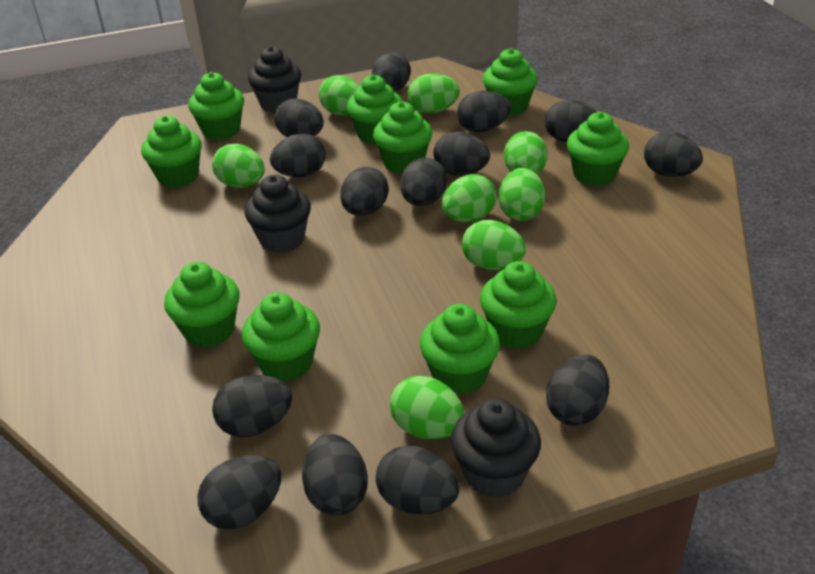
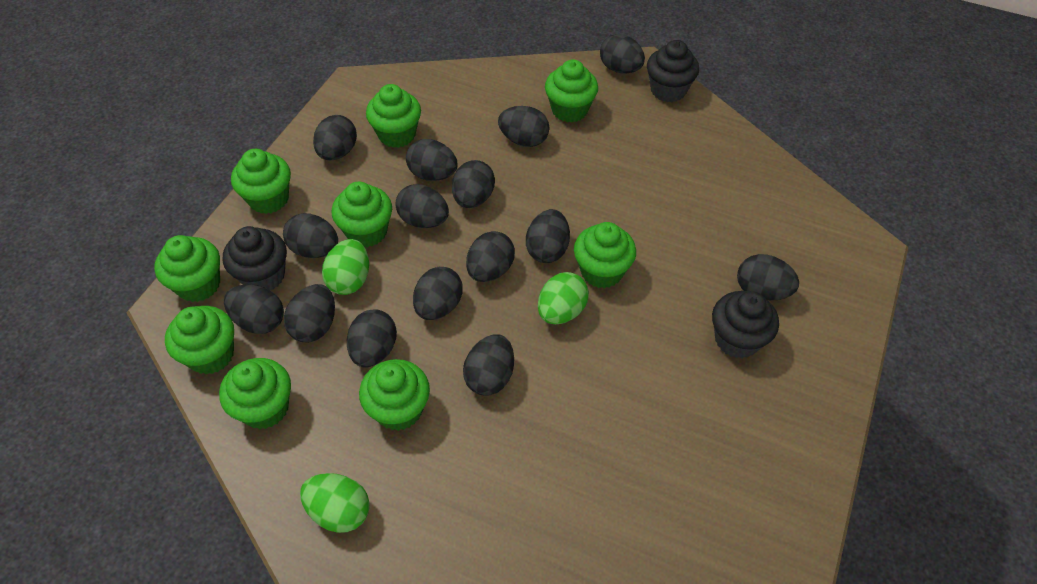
black egg: [197,455,281,530] [212,375,292,437] [270,134,326,177] [274,99,324,137] [302,434,368,516] [340,167,389,216] [372,52,411,91] [376,446,459,515] [400,158,447,206] [433,132,490,176] [457,91,511,132] [545,100,597,142] [546,355,609,426] [644,132,703,177] = 14 -> [224,284,284,334] [283,213,338,258] [284,284,335,343] [313,115,357,161] [347,309,397,368] [395,184,449,228] [406,139,458,181] [413,267,463,320] [452,160,495,208] [463,334,514,396] [466,231,515,282] [498,106,549,147] [526,209,570,263] [600,34,645,73] [737,254,799,301] = 15
green cupcake: [141,116,202,188] [164,262,240,348] [188,72,244,140] [242,293,320,381] [347,75,402,144] [373,101,432,173] [420,304,500,395] [480,261,557,349] [483,48,538,116] [567,112,629,186] = 10 -> [154,235,220,302] [165,306,234,375] [219,358,291,429] [231,149,291,214] [332,182,392,247] [359,359,430,431] [366,84,421,148] [545,59,598,123] [574,222,636,288] = 9
green egg: [212,144,265,188] [319,75,359,115] [390,376,465,439] [408,74,460,114] [442,174,497,222] [462,220,526,270] [499,168,545,221] [504,131,548,174] = 8 -> [300,473,369,533] [322,239,369,295] [538,272,589,324] = 3

